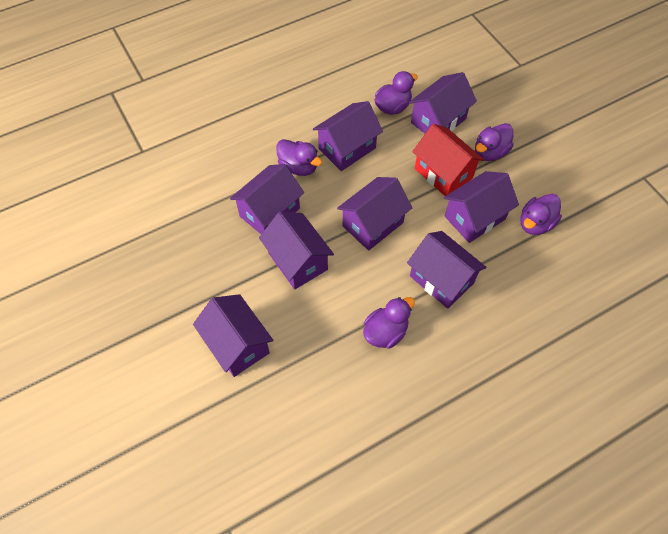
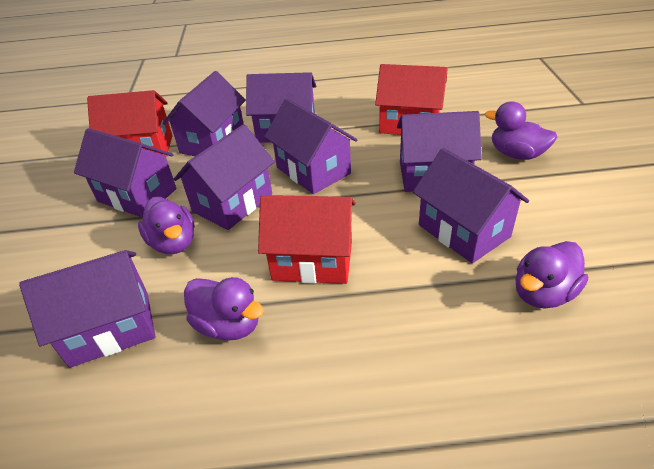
purple duck: [276,139,322,176] [363,297,415,349] [374,71,418,115] [475,123,514,161] [521,194,562,235] = 5 -> [138,197,195,254] [184,277,264,341] [485,101,557,160] [515,241,588,308] = 4
red house: [412,124,484,196] = 1 -> [87,90,173,157] [258,195,356,284] [375,64,448,135] = 3

